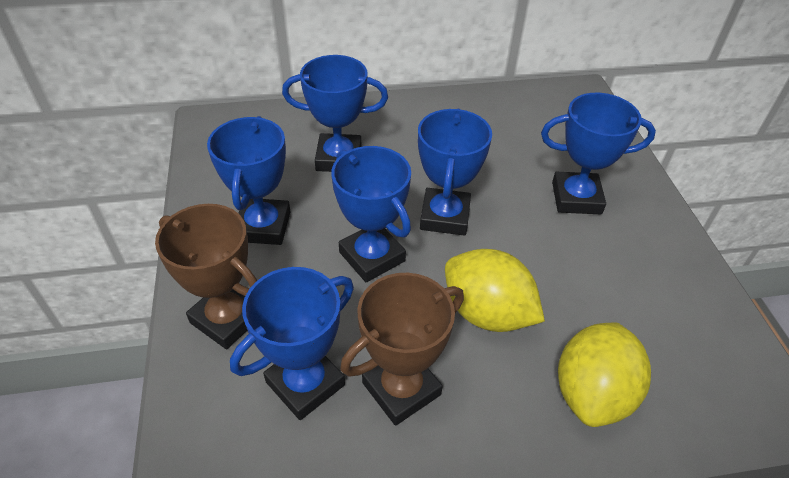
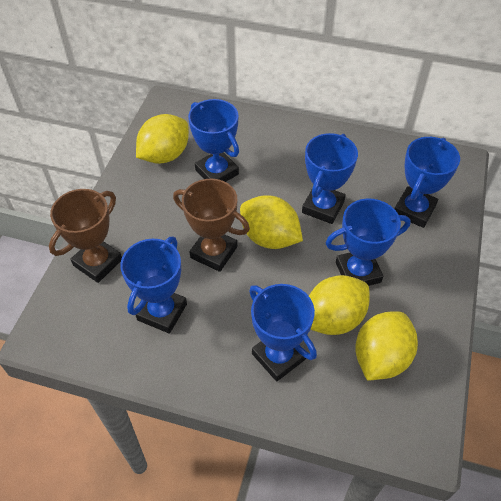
yellow lemon: [445,249,545,332] [558,322,651,427] = 2 -> [136,114,189,164] [240,195,303,249] [309,275,370,335] [355,311,418,381] = 4

